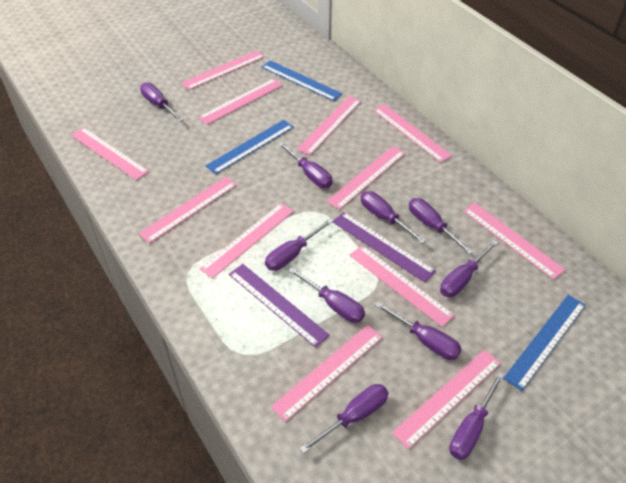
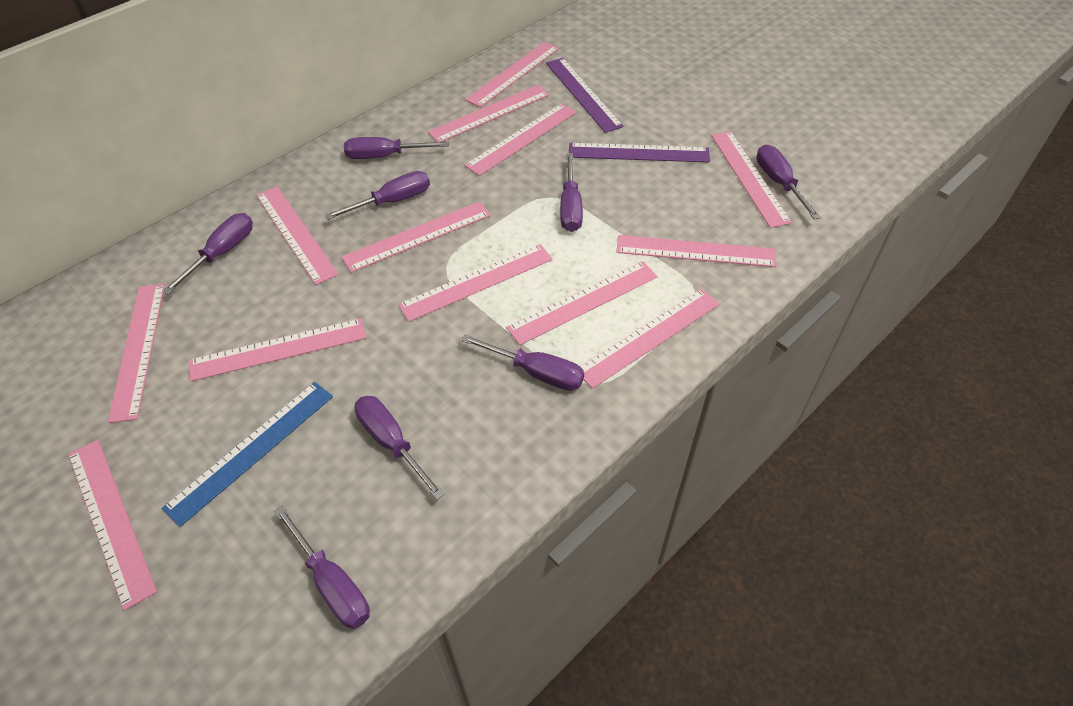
blue ruler: [206,120,294,174] [262,60,342,101] [503,295,586,391] = 3 -> [161,382,333,527] = 1
pink ruler: [71,127,149,180] [138,177,237,243] [181,50,265,90] [198,79,283,125] [199,203,294,279] [271,325,383,422] [297,96,361,155] [326,146,405,210] [349,245,455,327] [373,104,452,163] [392,349,501,449] [463,203,565,280] = 12 -> [68,440,157,611] [108,284,165,423] [189,318,366,381] [256,186,339,285] [342,201,491,273] [398,244,553,322] [428,85,550,142] [465,42,559,108] [465,103,576,176] [506,261,658,345] [580,289,720,389] [617,235,777,267] [711,131,792,228] = 13
purple screwdriver: [140,83,184,122] [265,219,333,271] [278,142,332,188] [288,267,365,323] [299,384,388,454] [361,191,426,244] [375,302,462,360] [409,198,473,255] [440,240,498,297] [449,372,505,460] = 10 -> [162,213,253,294] [274,506,370,629] [325,171,430,220] [344,137,449,159] [354,396,445,500] [461,335,584,391] [560,153,583,232] [756,145,821,220] = 8

